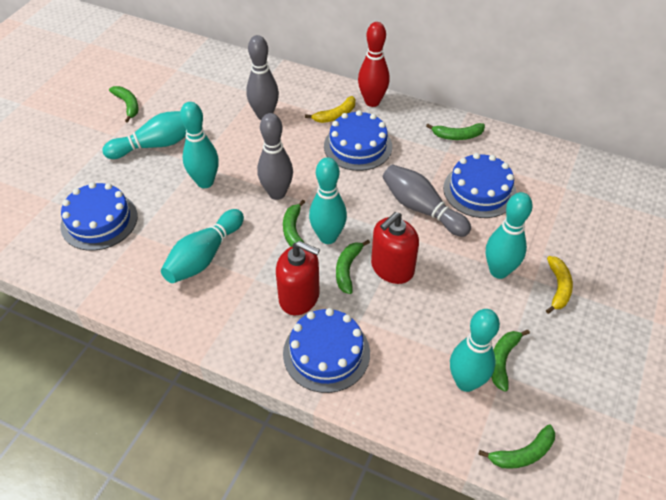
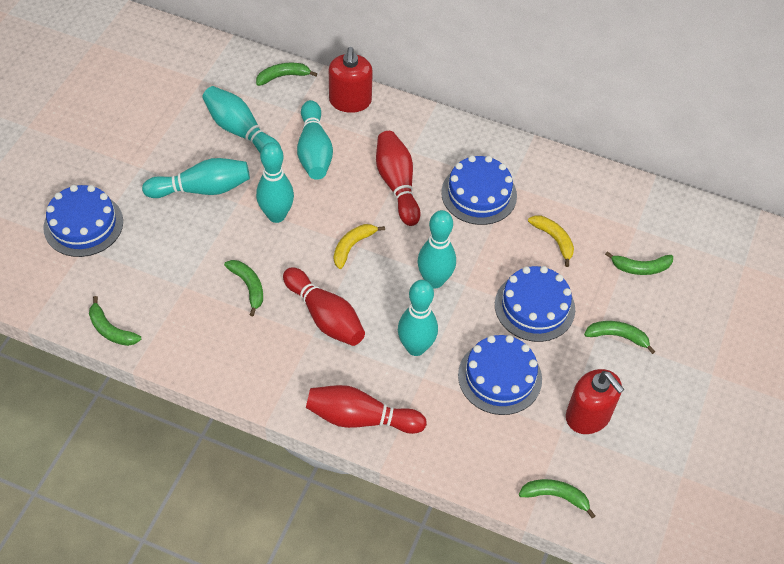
grey bowling pin: [246,35,279,120] [257,113,293,200] [383,165,471,237] = 3 -> none = 0
red bowling pin: [358,22,390,107] = 1 -> [283,267,365,346] [306,385,427,434] [376,131,421,226] = 3

